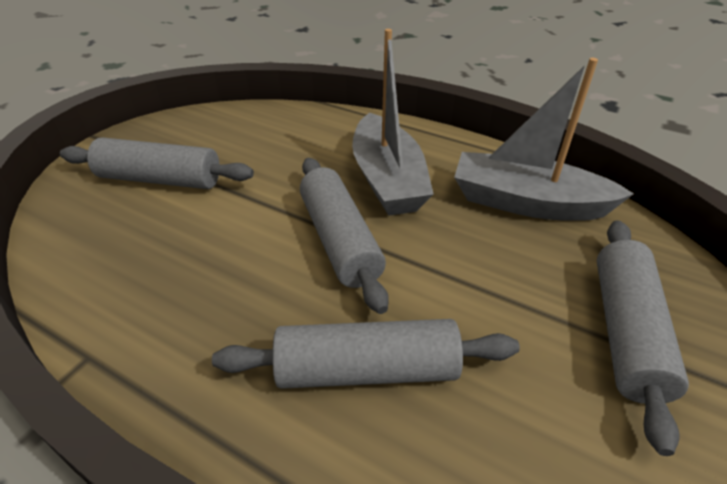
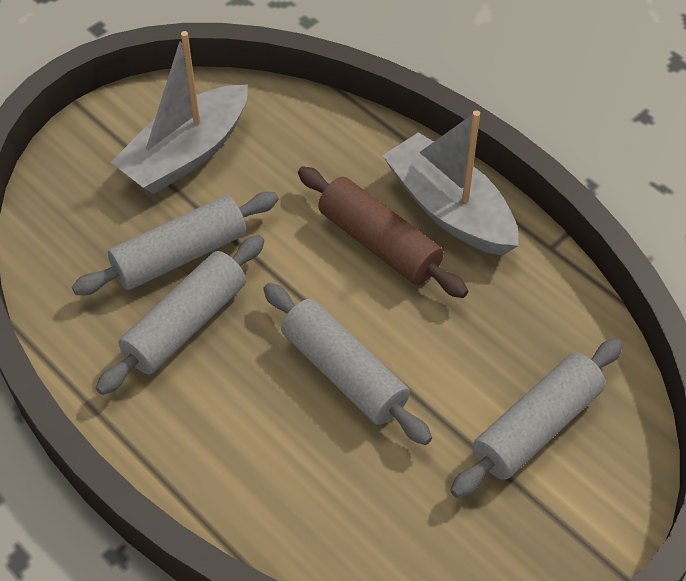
brown rolling pin: none = 0 -> [298,167,468,298] = 1

